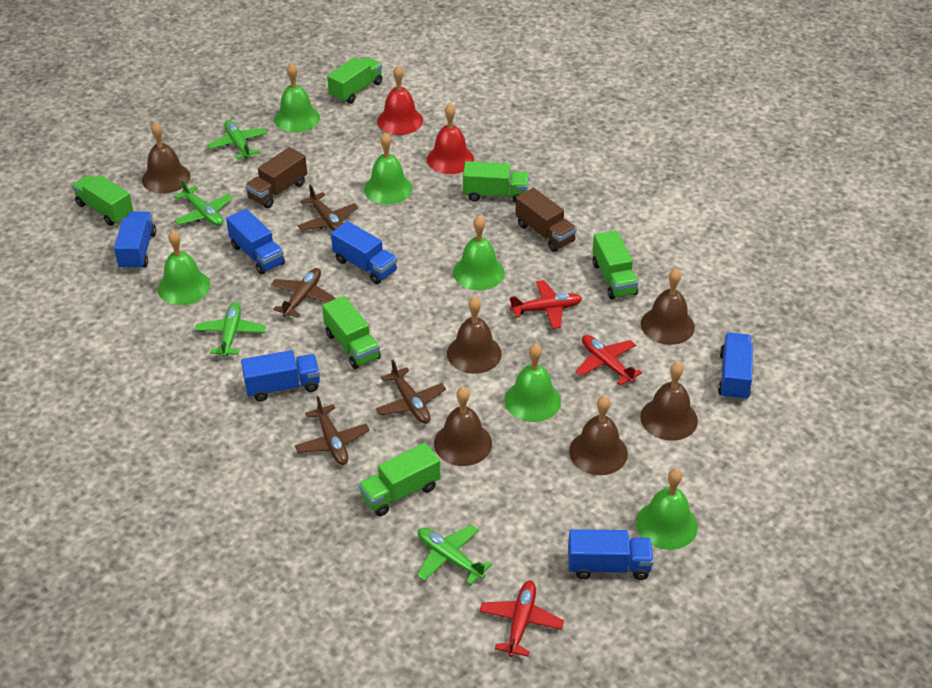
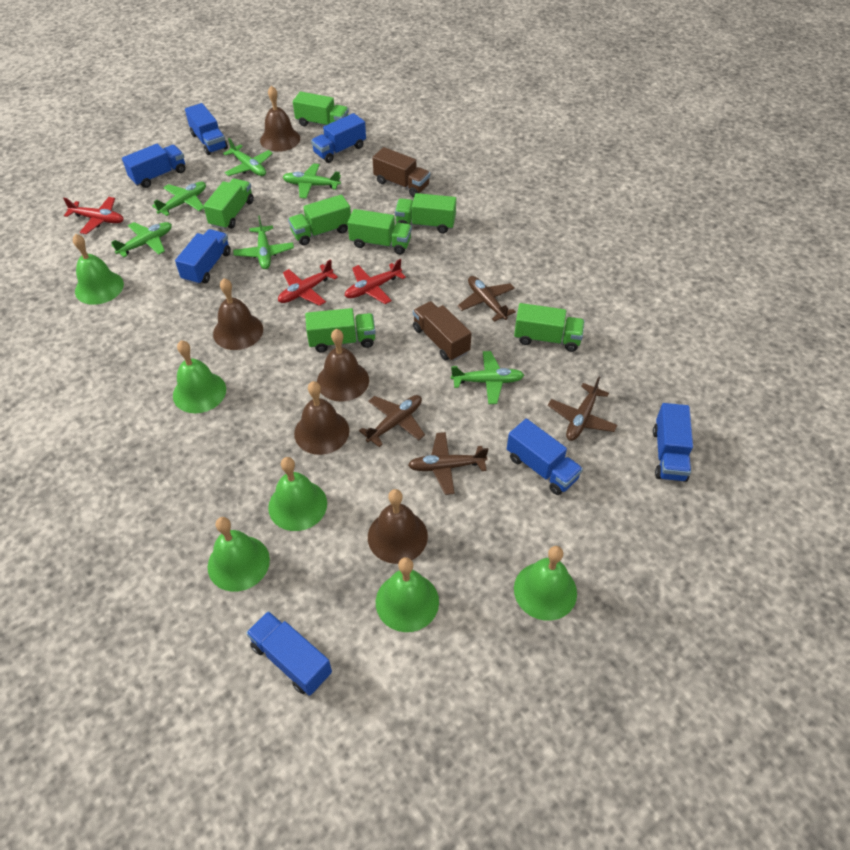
blue truck: [114,211,156,270] [226,209,285,274] [241,350,320,402] [331,221,397,284] [568,529,654,580] [718,332,753,401] = 6 -> [122,144,186,188] [175,229,231,285] [185,103,228,155] [246,611,332,696] [311,113,366,163] [507,419,583,495] [653,403,693,482] = 7
brown bell: [142,122,190,194] [434,387,492,466] [447,297,502,374] [569,396,628,475] [640,362,698,441] [641,269,695,345] = 6 -> [213,278,263,350] [260,86,300,152] [294,381,349,455] [317,329,369,402] [368,489,428,564] = 5
green plane: [174,179,233,226] [195,302,266,357] [207,120,267,159] [417,525,492,585] = 4 -> [111,222,172,257] [152,182,206,216] [223,138,273,176] [233,216,294,269] [283,163,341,199] [451,351,524,404] = 6
green truck: [72,175,133,226] [322,296,381,369] [327,57,382,104] [358,443,440,516] [463,161,529,203] [592,230,639,299] = 6 -> [204,178,254,230] [288,194,351,245] [293,91,349,127] [305,308,375,352] [348,209,412,254] [395,193,456,233] [514,303,585,352] = 7
red bell: [377,66,423,135] [427,104,474,174] = 2 -> none = 0

